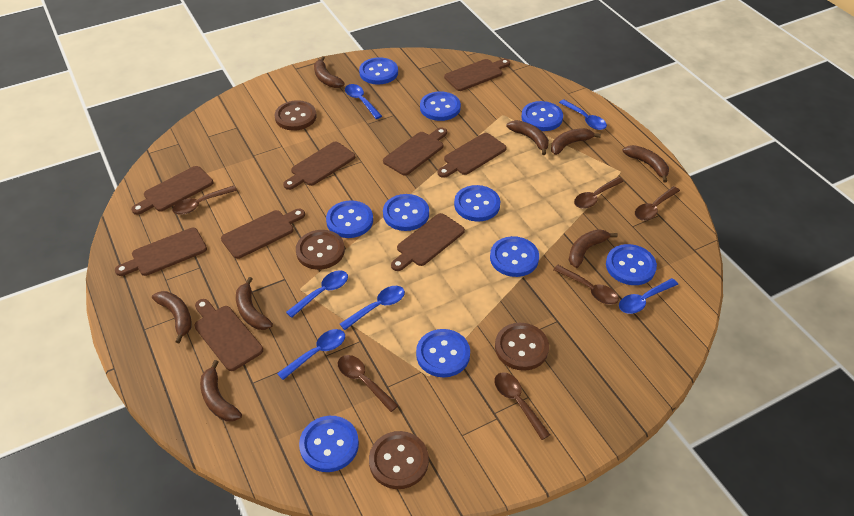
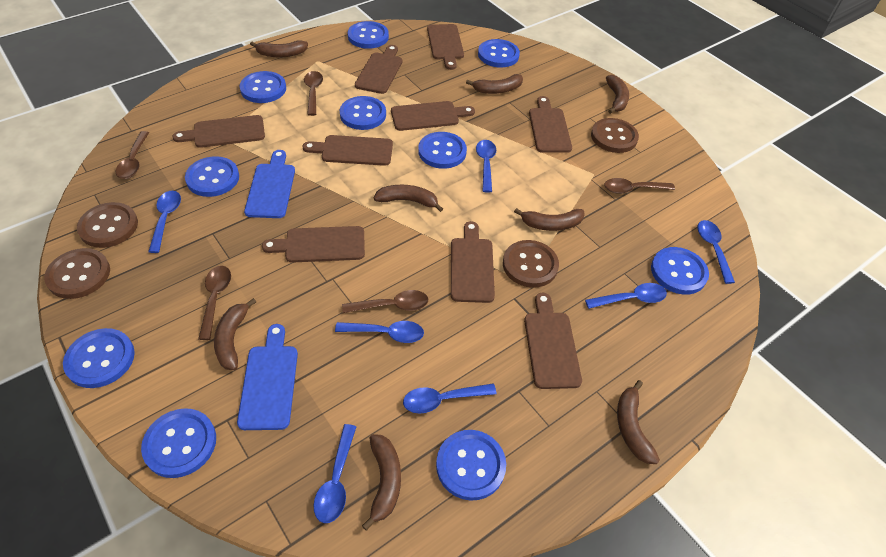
blue cutting board: none = 0 -> [237,324,298,430] [244,150,295,218] = 2
blue spoon: [277,329,345,380] [286,270,348,318] [340,286,405,330] [345,84,382,119] [559,100,607,130] [619,278,678,314] = 6 -> [148,191,181,253] [313,424,356,523] [335,321,424,343] [403,384,497,414] [476,140,496,193] [585,283,667,309] [698,220,735,284] = 7
brown spoon: [172,185,237,215] [338,355,399,412] [494,372,550,440] [553,265,619,305] [574,177,624,209] [635,186,680,221] = 6 -> [116,131,149,179] [198,266,231,340] [304,71,323,116] [342,290,428,313] [604,178,675,194] = 5

